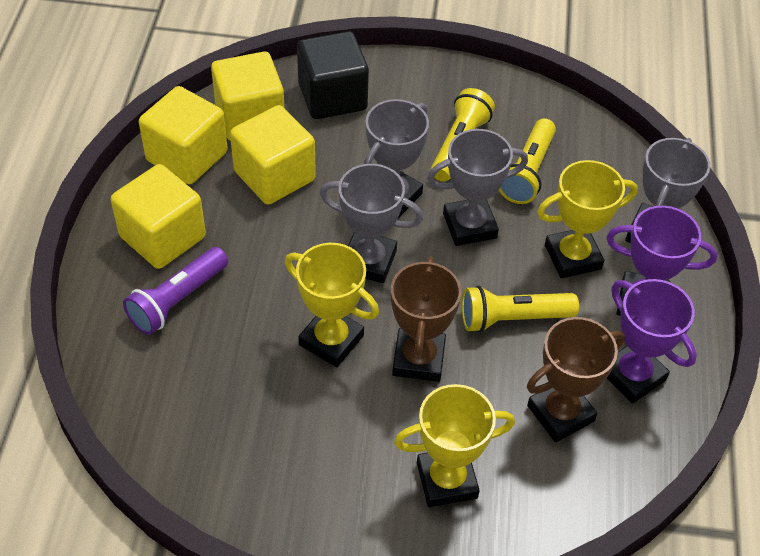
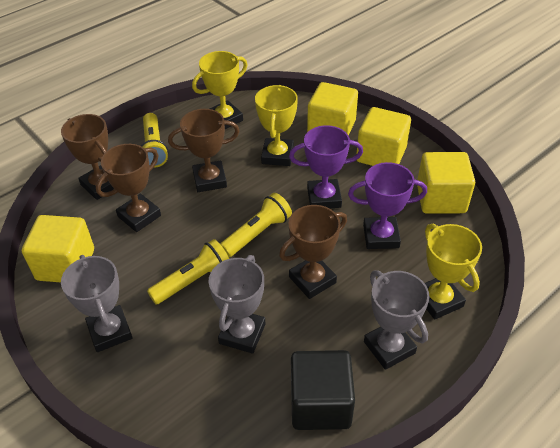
brown trophy: [391,256,461,382] [527,317,625,442] = 2 -> [61,114,114,200] [96,144,161,232] [168,109,240,192] [279,205,347,299] = 4
grey trophy: [320,164,423,283] [364,99,429,218] [427,129,528,246] [625,138,710,243] = 4 -> [61,255,133,352] [208,255,266,354] [364,270,430,370] = 3
purple flashlight: [123,247,228,335] = 1 -> none = 0

